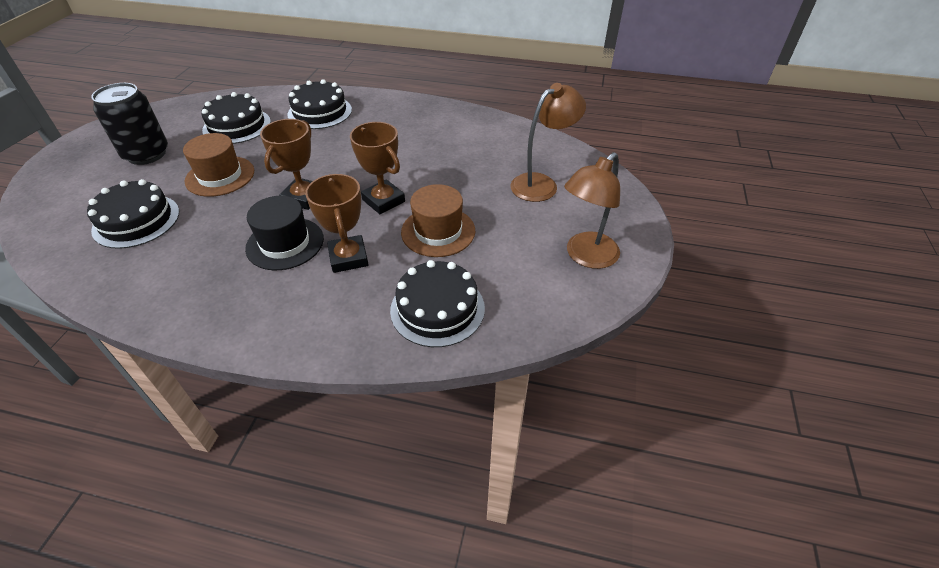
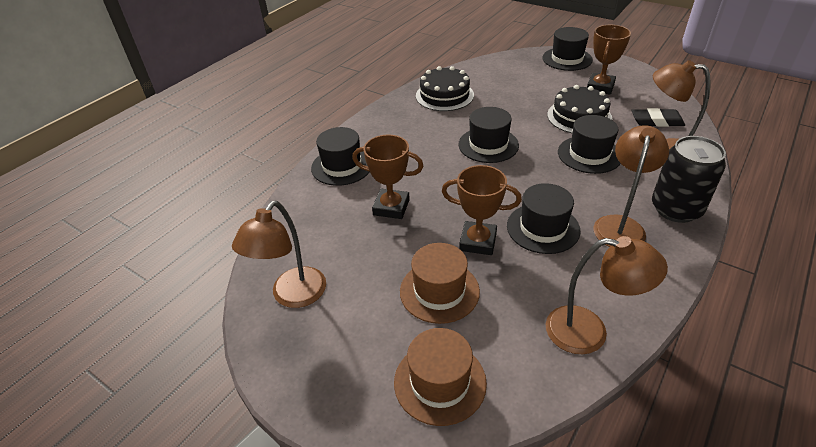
black cake: [87,179,179,249] [201,92,271,144] [287,79,352,129] [390,260,485,347] = 4 -> [416,66,474,111] [547,85,612,133] = 2
black eraser: none = 0 -> [631,108,685,127] = 1
black hat: [245,196,324,270] = 1 -> [311,127,370,186] [458,107,519,163] [507,183,581,254] [542,27,593,71] [558,115,621,174] = 5
brown lamp: [510,83,586,202] [564,152,620,269] = 2 -> [232,201,326,308] [546,236,668,354] [594,125,669,247] [653,60,711,149] = 4

